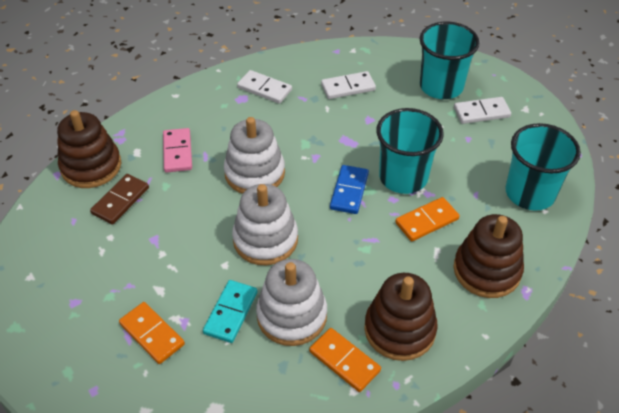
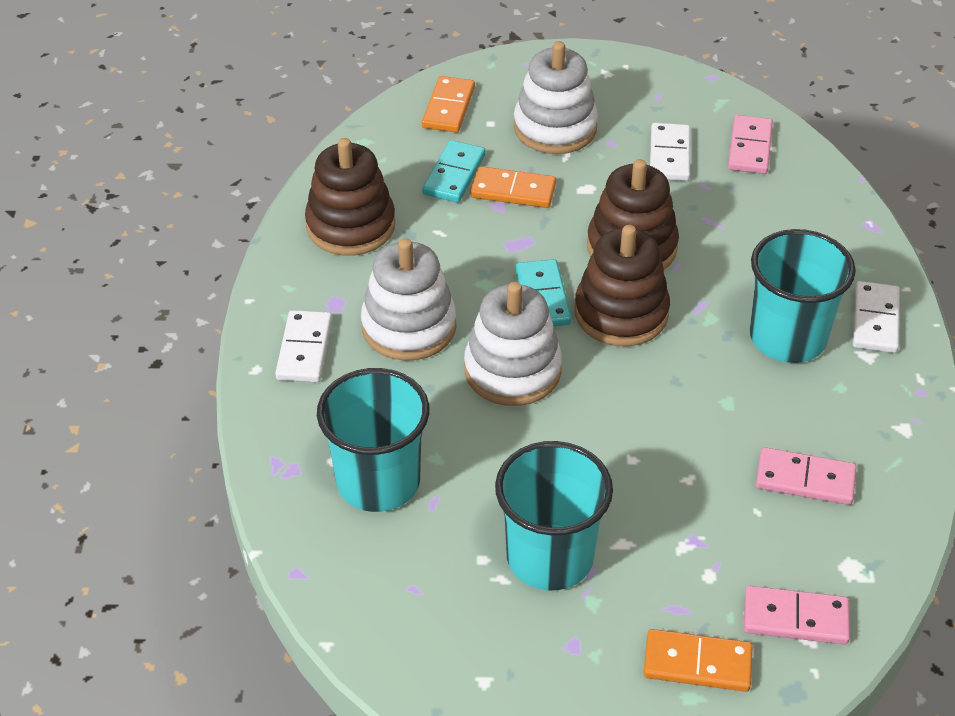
blue domino: [330,165,369,214] = 1 -> none = 0
brown domino: [90,174,149,224] = 1 -> none = 0
pink domino: [163,128,192,172] = 1 -> [728,115,773,174] [744,586,850,645] [756,447,857,505] = 3
turquoise domino: [203,280,258,343] = 1 -> [422,140,486,203] [515,259,572,326] = 2

